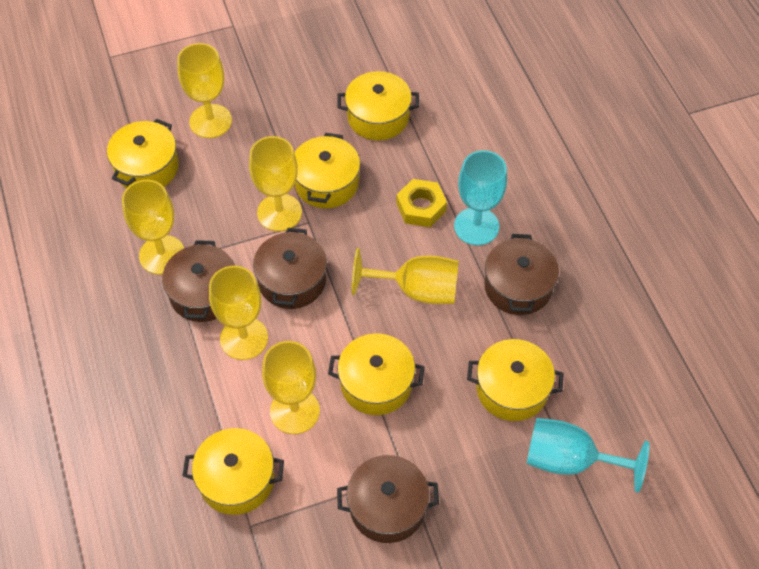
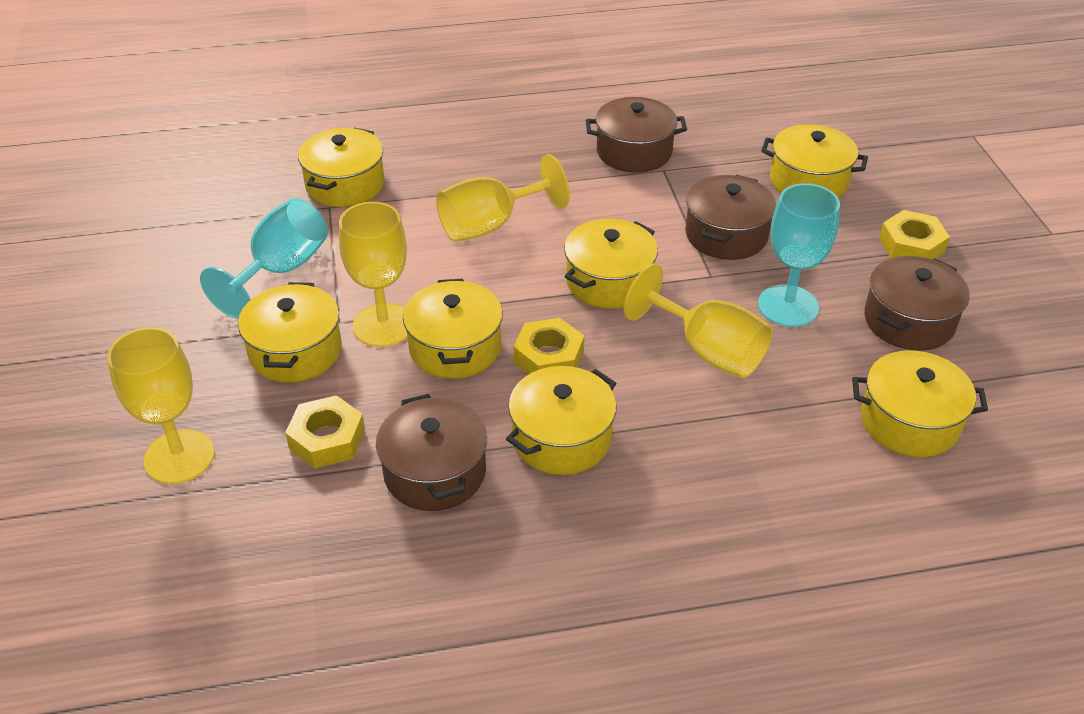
yellow goblet: [122,180,184,275] [177,43,232,138] [209,266,268,360] [249,136,302,231] [262,341,320,434] [352,248,459,304] = 6 -> [107,327,215,484] [339,202,408,347] [436,154,570,242] [624,263,773,378] = 4
yellow nut: [396,179,447,227] = 1 -> [285,395,365,468] [514,318,584,374] [879,210,950,259] = 3
yellow pot: [107,119,179,188] [183,428,284,515] [294,133,360,208] [328,333,425,415] [337,71,419,140] [467,339,564,421] = 6 -> [238,282,342,383] [298,128,384,207] [403,279,503,379] [506,366,617,475] [564,219,658,309] [761,124,868,198] [852,350,988,457] = 7

